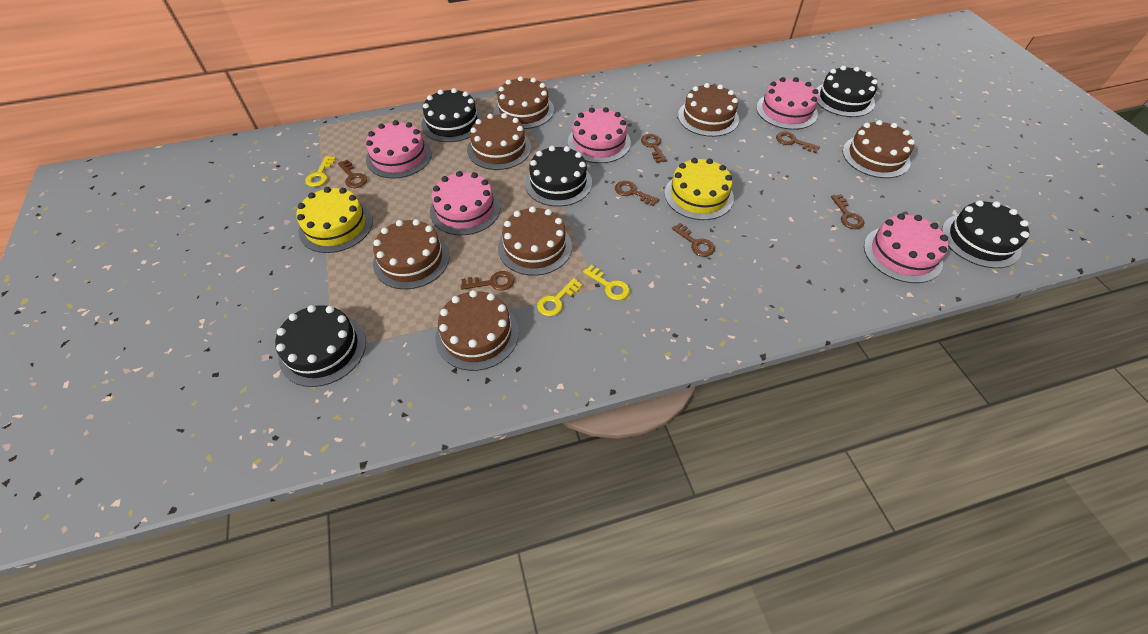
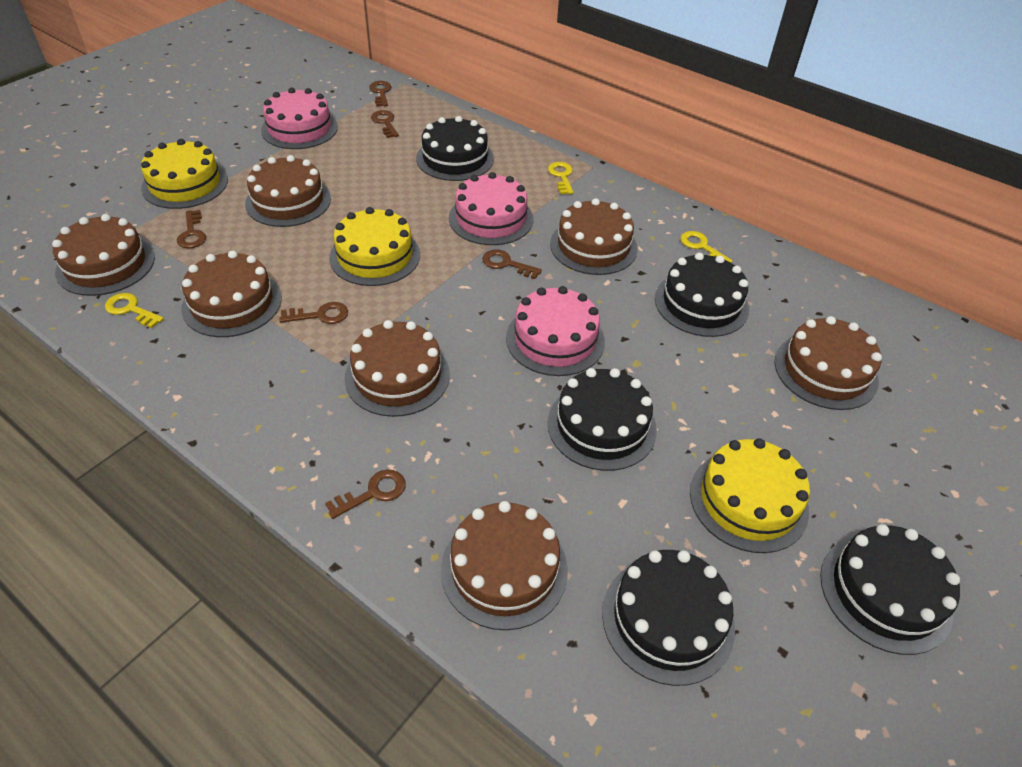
brown key: [338,159,367,188] [461,271,514,291] [615,181,659,206] [641,134,667,163] [672,223,715,257] [776,132,820,153] [831,194,864,229] = 7 -> [177,210,206,248] [279,302,348,324] [325,469,406,519] [369,81,392,106] [371,110,399,138] [482,249,542,279] = 6
pink cake: [366,120,432,179] [430,171,500,235] [568,107,631,163] [756,77,819,130] [864,214,948,283] = 5 -> [261,88,338,149] [449,172,533,245] [506,286,605,376] = 3
yellow cake: [296,187,373,253] [665,158,734,220] = 2 -> [141,139,228,209] [329,207,420,286] [690,438,810,553] = 3

